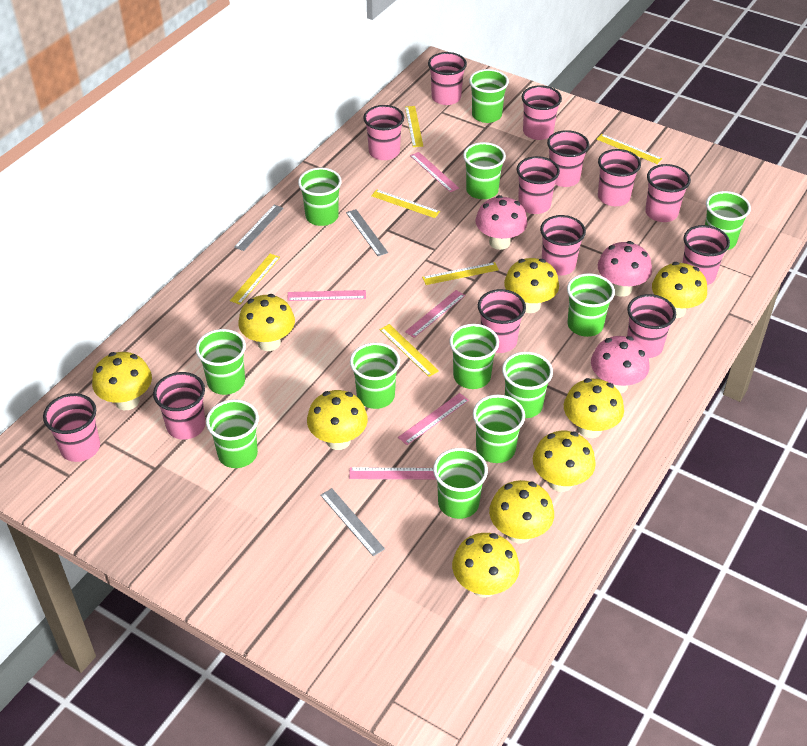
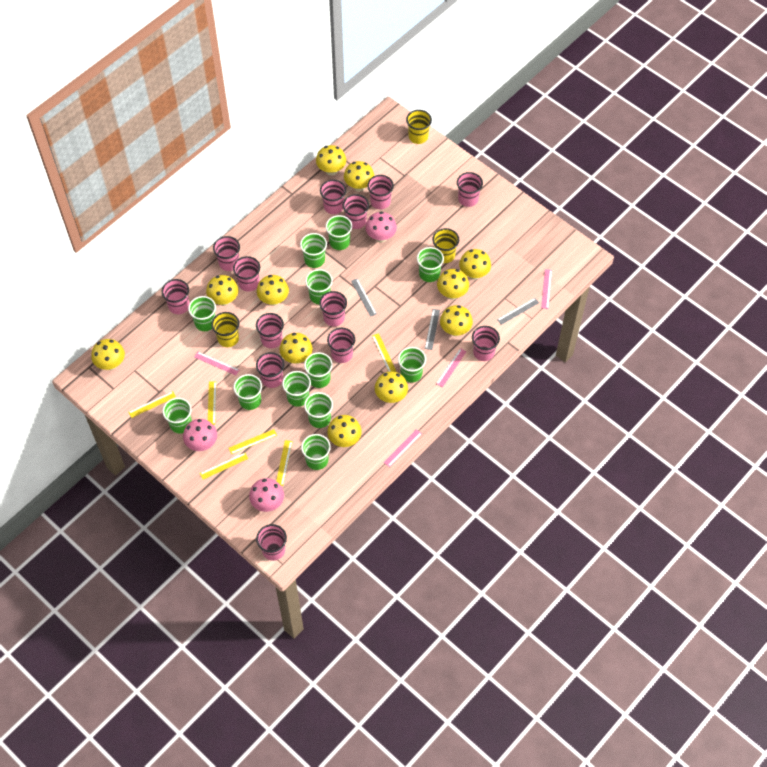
pink ruler: [287,290,366,301] [349,467,436,479] [398,393,469,445] [405,290,465,338] [410,152,459,192] = 5 -> [194,352,240,375] [384,429,422,467] [436,348,467,387] [541,269,552,309] = 4
yellow cup: none = 0 -> [211,312,239,347] [406,110,432,144] [432,228,459,263] = 3
yellow mushroom: [92,352,152,410] [238,294,295,351] [307,390,368,450] [452,533,520,598] [489,480,554,543] [504,258,559,313] [533,431,596,492] [564,378,624,438] [652,262,707,318] = 9 -> [91,339,125,370] [206,275,238,306] [257,275,289,306] [280,333,313,364] [316,145,346,176] [327,415,362,447] [344,161,374,191] [375,371,408,403] [437,269,469,300] [440,305,473,336] [459,249,491,280] = 11

